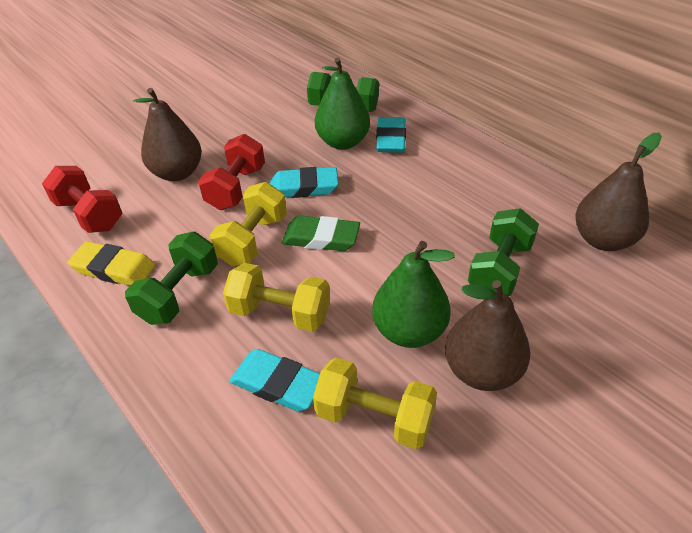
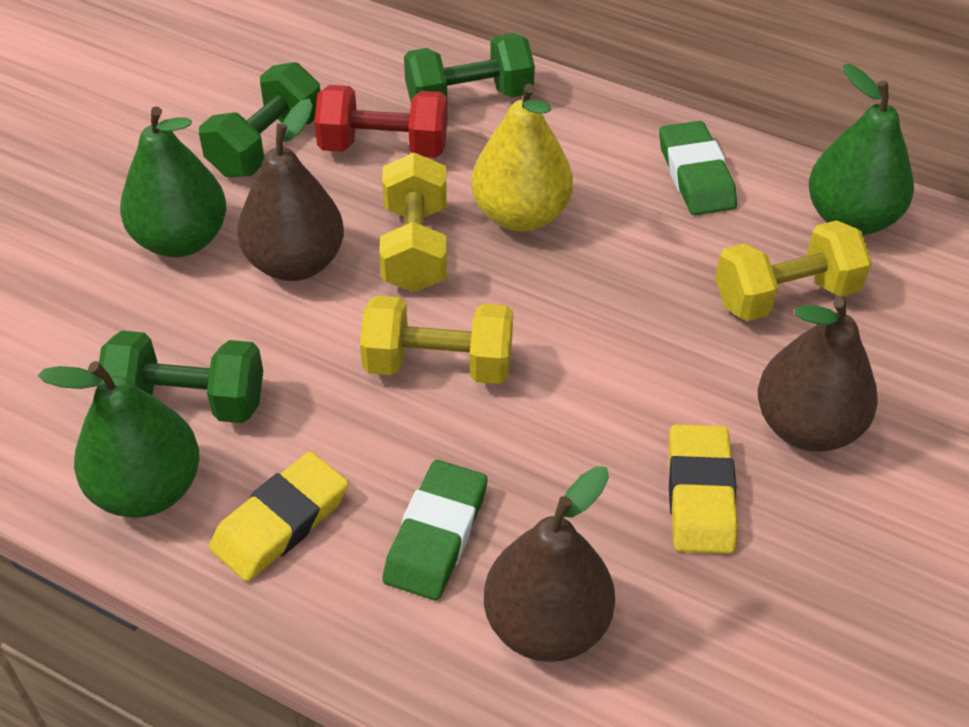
green eraser: [282,215,360,251] = 1 -> [383,460,488,601] [659,121,737,215] = 2
green pear: [315,57,370,150] [372,241,455,348] = 2 -> [38,361,200,518] [120,106,227,257] [808,64,914,235] = 3
red dumbbell: [42,166,122,233] [198,134,265,210] = 2 -> [314,85,448,158] = 1
turquoise eraser: [229,349,320,412] [270,167,339,198] [376,117,406,152] = 3 -> none = 0
yellow eraser: [68,241,155,286] = 1 -> [209,451,348,582] [668,424,738,554] = 2
yellow pear: none = 0 -> [471,84,573,231] = 1

